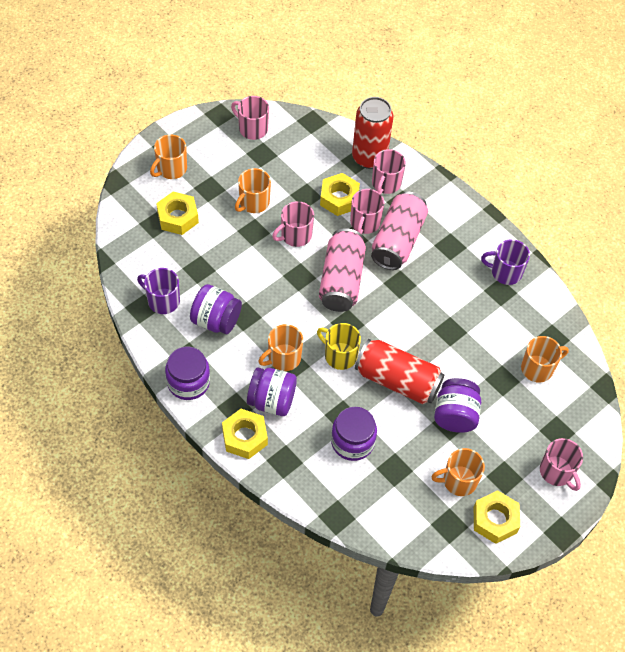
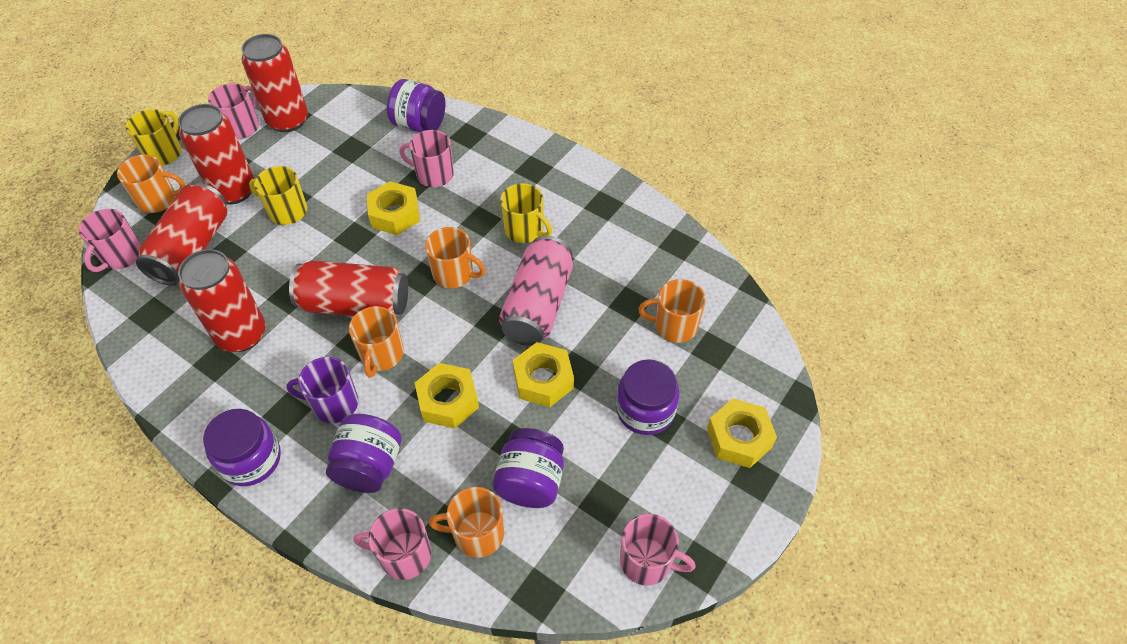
pink can: [319,228,366,312] [371,191,428,270] = 2 -> [499,236,573,346] = 1
purple mug: [137,268,180,314] [481,239,530,285] = 2 -> [286,357,358,423] = 1
red can: [352,97,393,169] [355,339,444,404] = 2 -> [136,183,228,285] [178,104,255,204] [178,249,266,352] [242,34,308,132] [289,260,408,316] = 5
yellow mug: [317,323,361,370] = 1 -> [126,109,182,166] [249,166,307,225] [500,183,552,243] = 3

